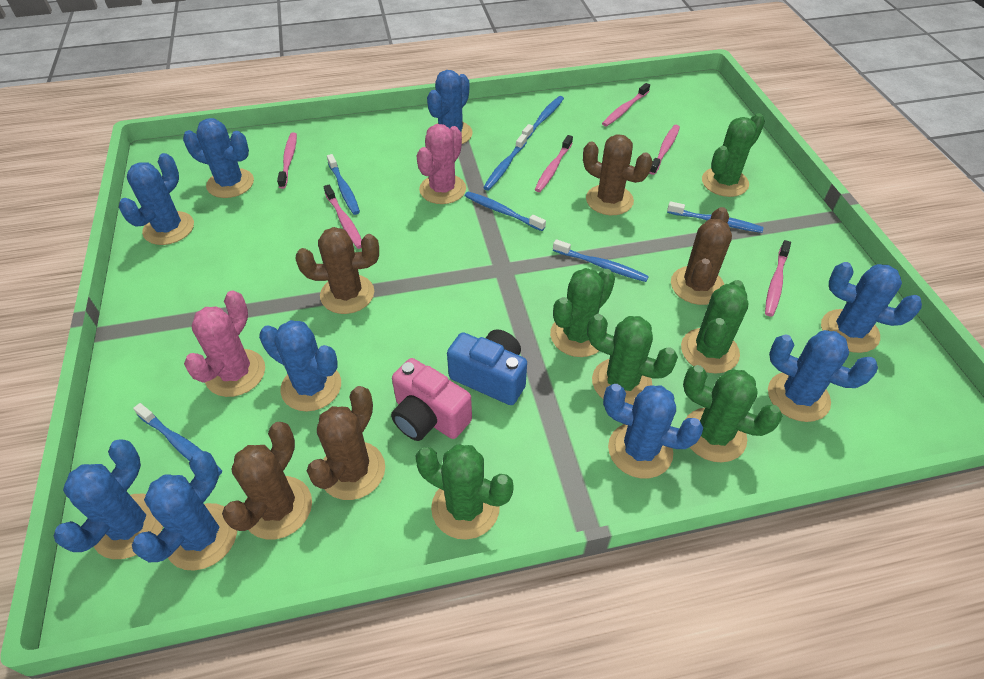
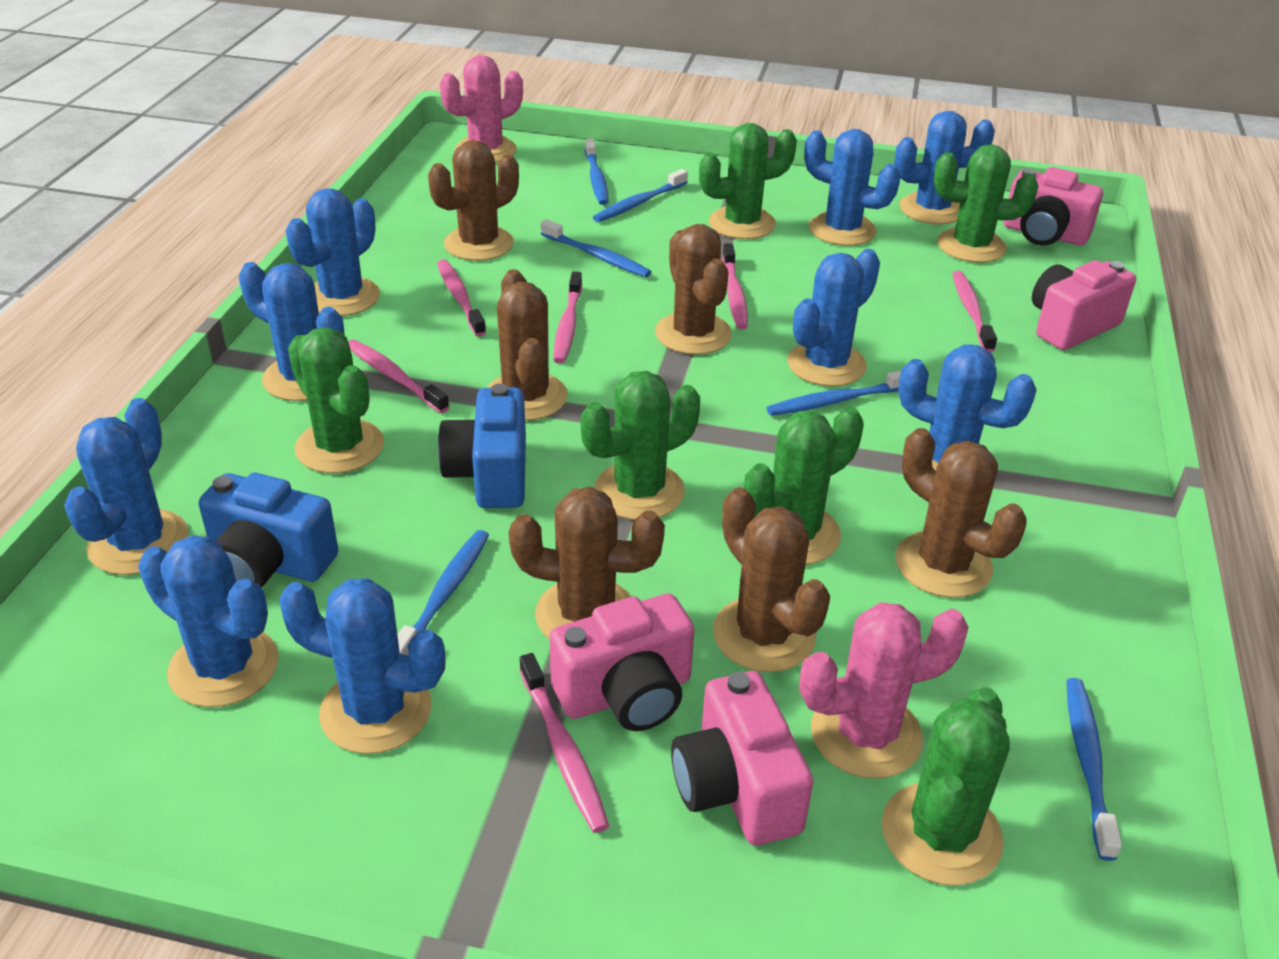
blue camera: [447,329,527,405] = 1 -> [199,473,338,588] [438,383,526,508] = 2
blue toothbrush: [133,403,222,475] [327,154,360,215] [465,191,546,231] [483,134,527,191] [522,96,564,139] [553,239,649,282] [667,201,764,233] = 7 -> [397,530,489,656] [541,219,651,277] [585,138,609,205] [593,169,688,222] [766,371,901,416] [1066,678,1122,861] = 6
brown cactus: [222,422,312,539] [295,227,379,314] [307,386,385,500] [583,134,653,215] [671,207,732,305] = 5 -> [428,140,519,261] [487,269,568,421] [509,487,665,639] [655,224,732,355] [713,488,830,672] [895,428,1026,598] = 6
pink camera: [391,358,472,441] = 1 -> [550,594,695,731] [671,671,813,845] [1003,167,1103,246] [1032,260,1136,350] = 4

